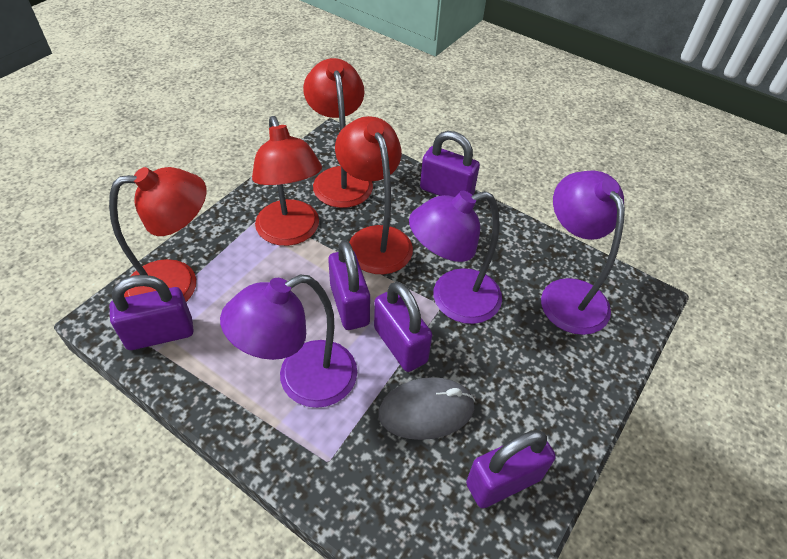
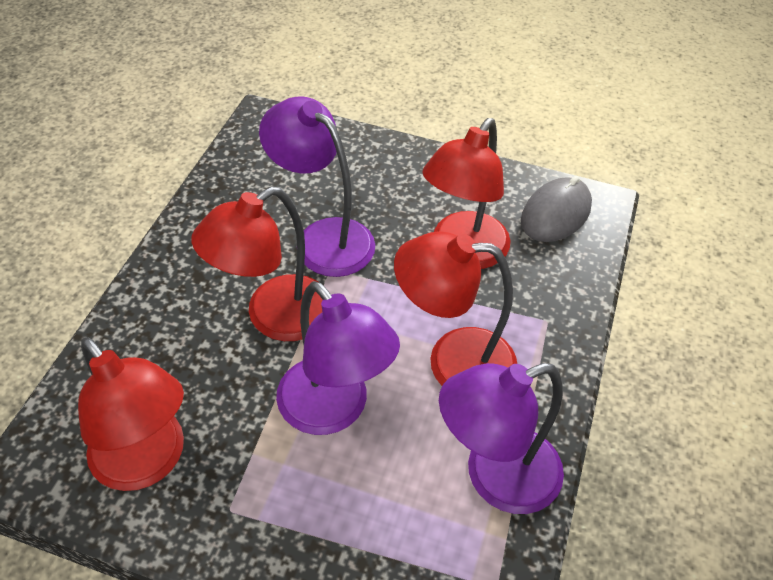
purple padlock: [110,275,194,350] [328,240,370,330] [374,281,432,372] [420,131,480,197] [466,430,556,508] = 5 -> none = 0

